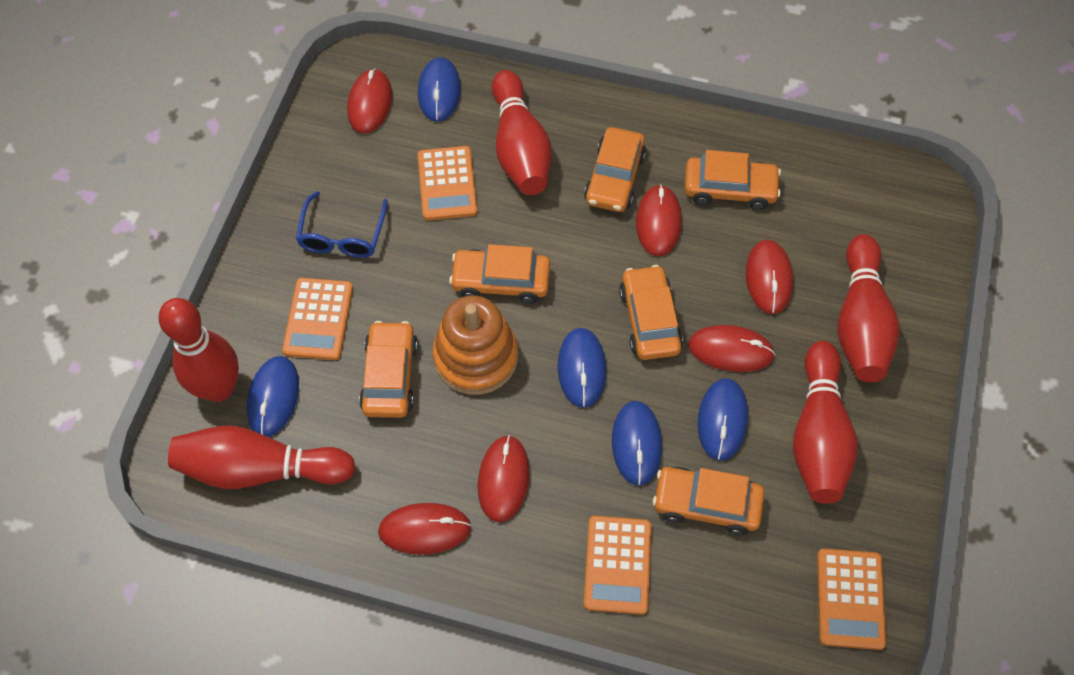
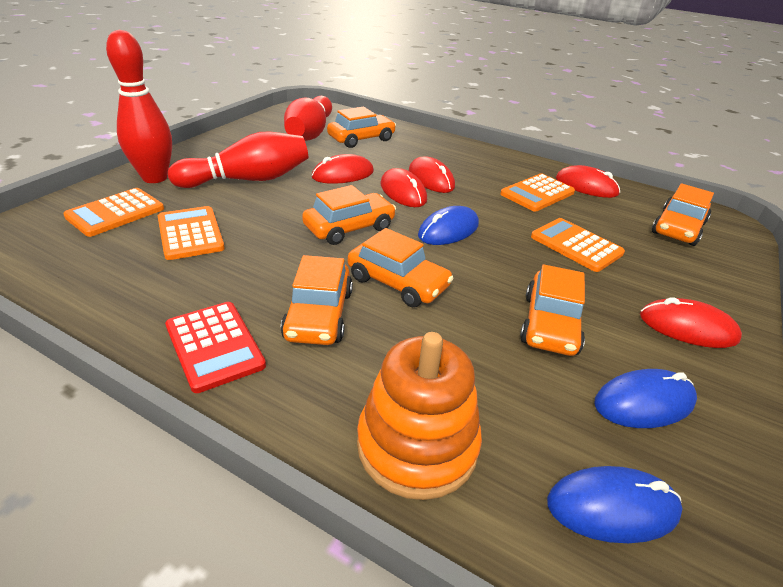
blue glasses: [296,191,388,258] = 1 -> none = 0
blue mouse: [247,356,299,437] [418,57,461,122] [558,328,606,408] [612,401,662,486] [698,378,748,461] = 5 -> [418,206,479,245] [547,466,683,543] [594,369,697,428] = 3
red bowling pin: [159,298,239,402] [168,425,356,489] [492,70,552,195] [793,341,858,504] [837,234,900,382] = 5 -> [106,30,172,183] [168,131,308,188] [284,96,332,141] = 3
red calculator: none = 0 -> [165,302,266,393] = 1
red mouse: [347,68,392,134] [378,503,471,554] [478,435,530,522] [636,184,682,256] [688,325,775,372] [746,240,793,314] = 6 -> [312,154,374,184] [380,168,427,207] [409,157,455,193] [556,165,620,198] [640,297,742,348] = 5

